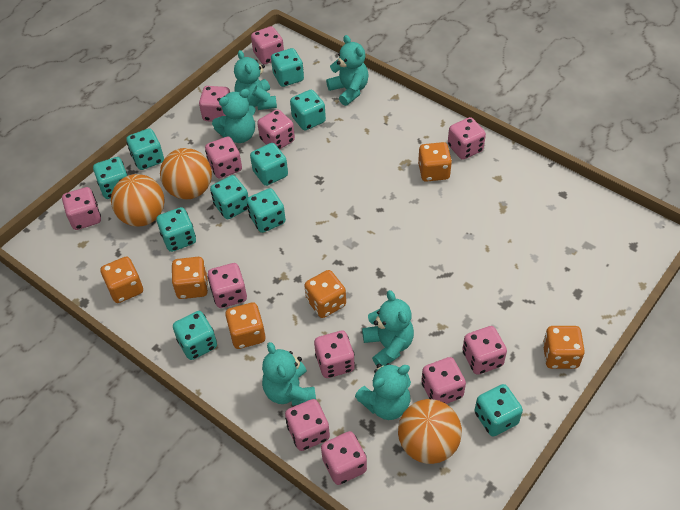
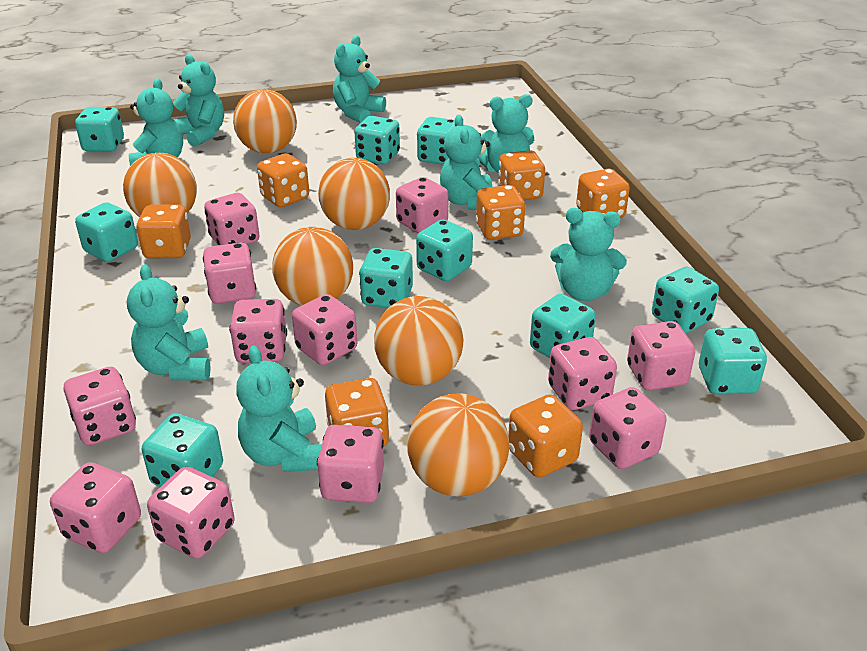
orange ball: [111,174,165,226] [160,148,212,199] [398,399,462,464] = 3 -> [123,153,197,217] [233,89,297,153] [272,227,353,306] [318,158,390,230] [374,296,463,386] [408,393,510,497] = 6
orange dice: [100,257,143,303] [172,257,208,299] [225,303,266,349] [304,270,346,318] [418,142,452,182] [543,326,585,369] = 6 -> [136,204,191,258] [257,153,309,207] [325,378,389,447] [476,185,525,240] [498,150,545,200] [508,394,583,478] [576,169,630,218] = 7
turquoise teddy bear: [212,89,256,143] [234,50,277,110] [262,342,316,406] [326,35,369,106] [355,363,411,420] [362,290,414,366] = 6 -> [127,264,211,381] [129,78,183,166] [173,54,224,147] [236,346,322,472] [333,36,386,123] [440,115,492,210] [478,94,534,173] [550,208,627,301] = 8

